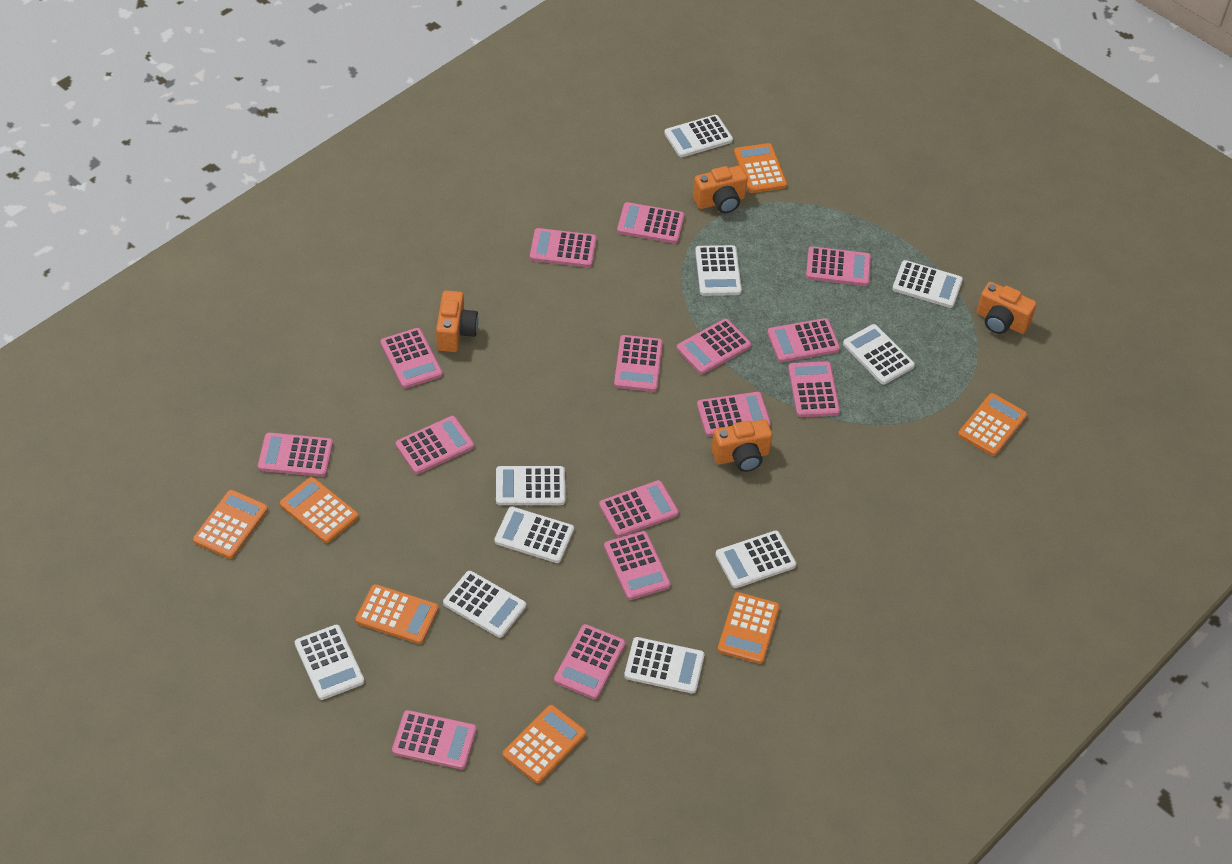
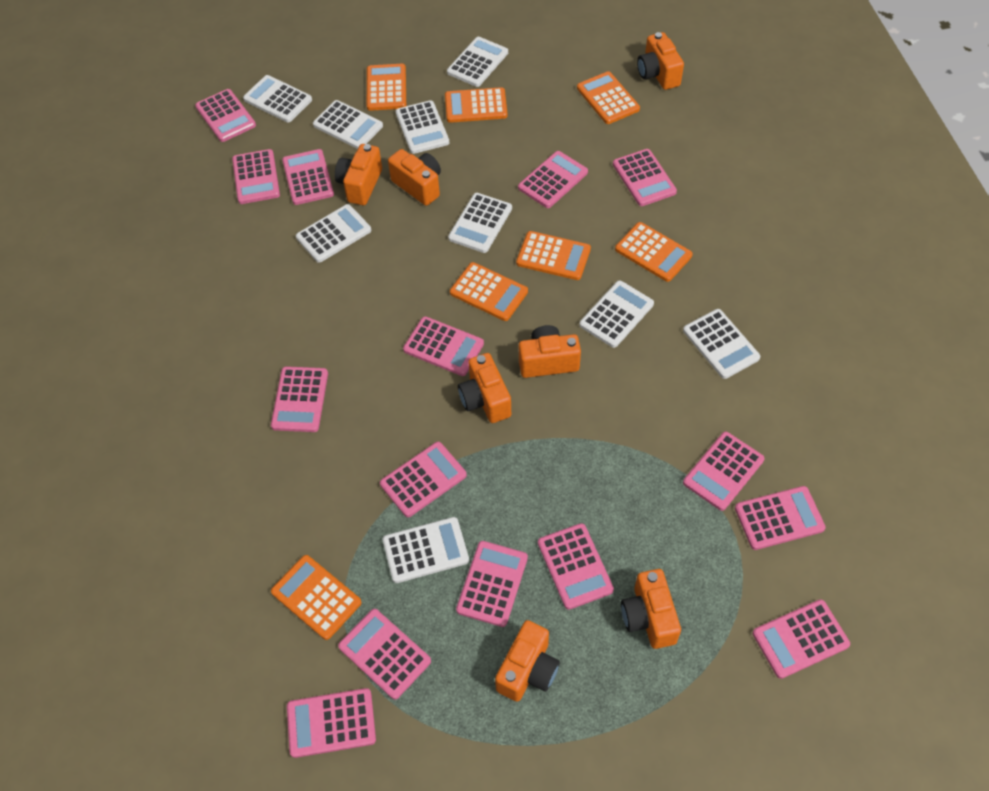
orange camera: [436,290,478,352] [693,166,748,213] [711,420,772,472] [977,282,1037,334] = 4 -> [335,144,382,205] [388,149,441,206] [458,353,511,423] [495,620,560,702] [519,325,581,378] [621,569,681,649] [637,32,684,90] = 7
white calculator: [295,625,364,700] [443,571,526,638] [495,507,574,563] [496,466,565,505] [624,637,704,694] [664,115,733,157] [695,245,742,296] [715,530,796,588] [843,324,915,385] [892,260,963,308] = 10 -> [243,75,312,122] [296,204,371,263] [313,100,383,149] [383,517,469,583] [396,100,449,154] [447,37,508,87] [448,193,512,253] [579,280,654,348] [683,309,761,379] = 9

